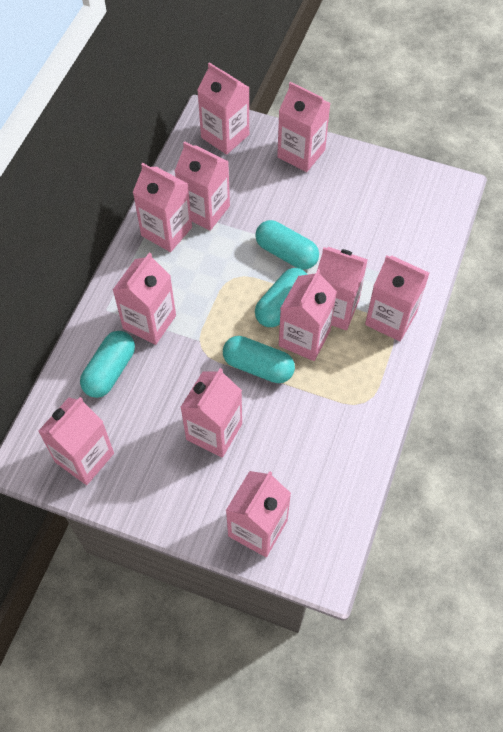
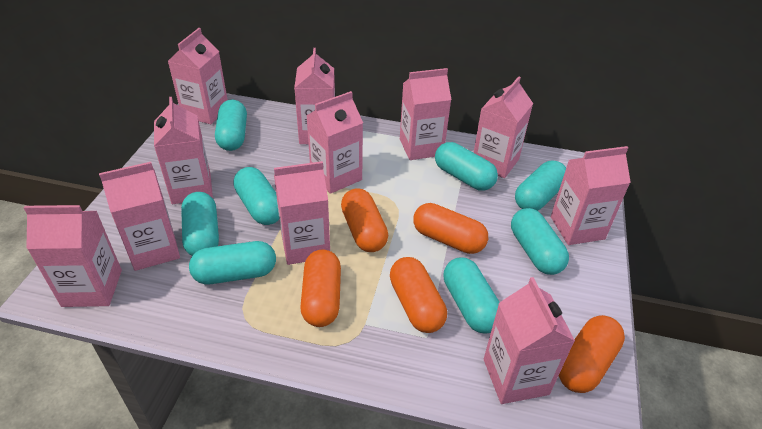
orange capsule: none = 0 -> [300,249,341,327] [341,188,388,252] [390,257,447,333] [413,203,488,254] [559,315,625,393] = 5
turquoise capsule: [80,331,135,398] [223,336,295,383] [255,220,319,270] [255,268,308,327] = 4 -> [181,192,219,256] [189,241,276,284] [215,99,247,151] [233,167,279,225] [435,142,498,191] [444,258,499,334] [511,208,569,275] [515,161,566,211] = 8

